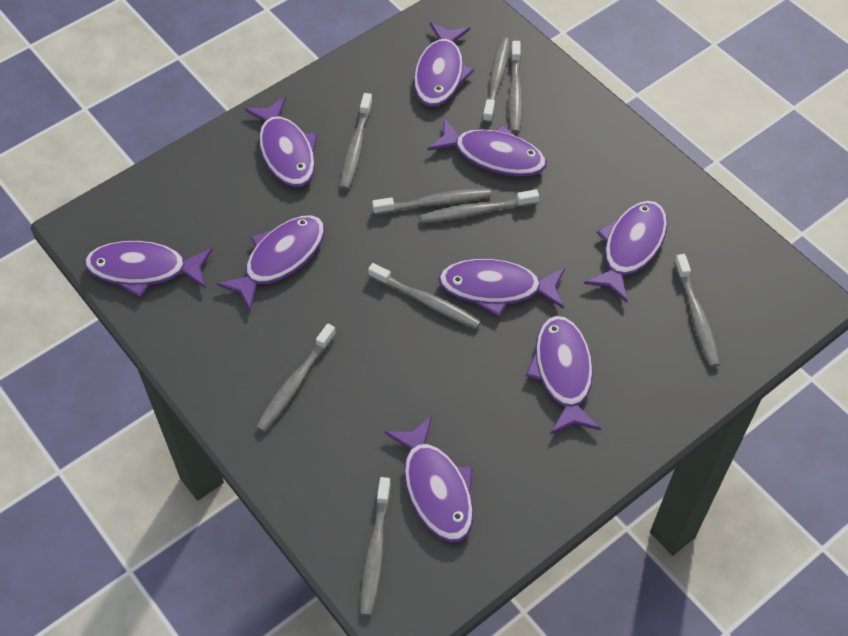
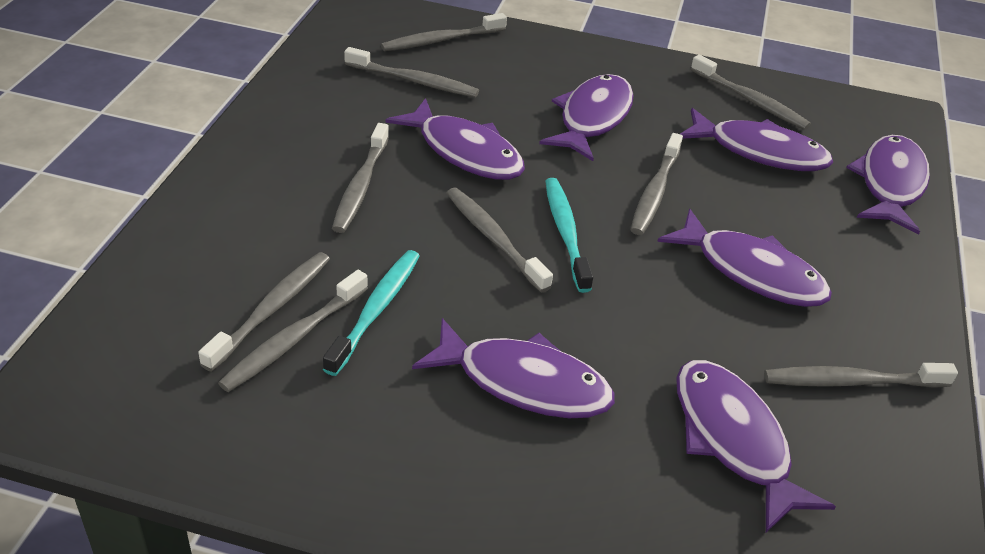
purple fish: [84,241,213,297] [217,215,325,312] [245,96,318,187] [385,415,474,543] [414,22,474,107] [427,118,547,177] [438,259,565,316] [526,316,601,434] [584,201,668,302] = 9 -> [386,98,525,180] [412,318,615,418] [539,74,634,161] [657,209,832,307] [676,360,836,532] [680,108,833,171] [846,135,930,234] = 7
turquoise toothbrush: none = 0 -> [323,250,420,376] [545,178,593,293] = 2

